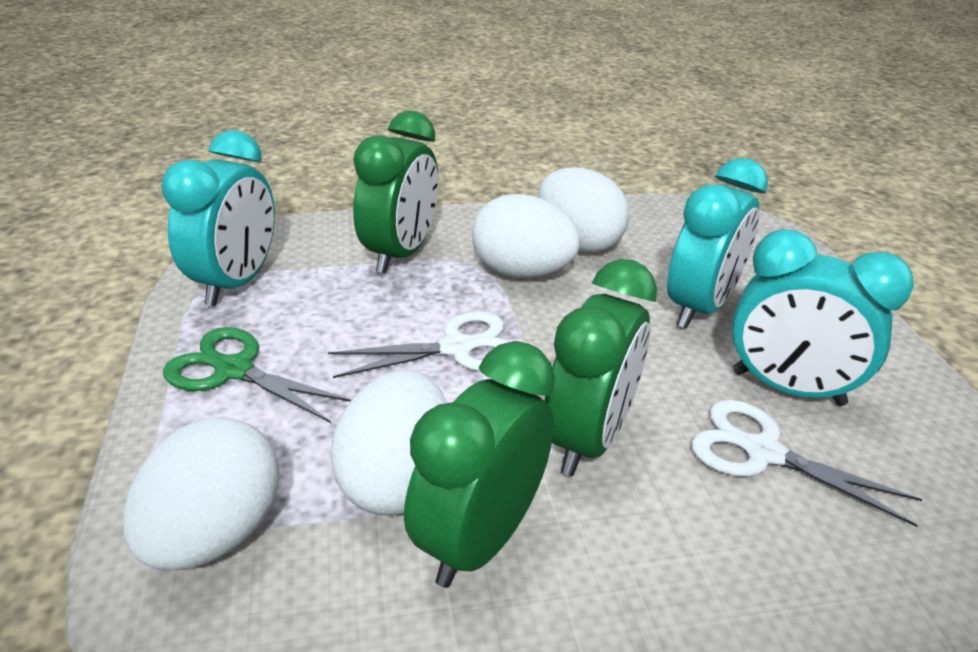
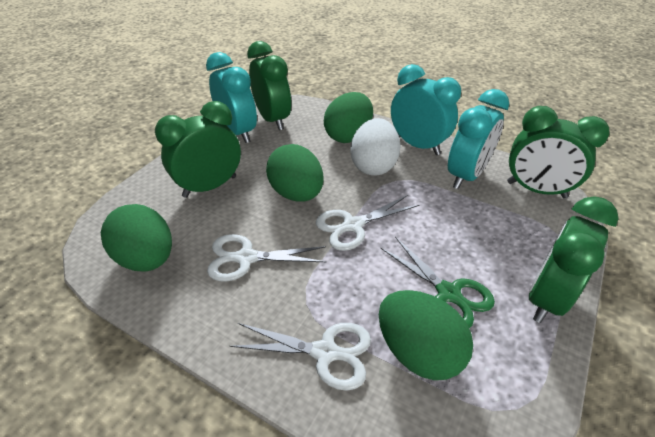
green clock: [353,110,439,273] [404,341,555,588] [545,259,657,476] = 3 -> [155,101,241,198] [247,41,291,130] [507,106,609,198] [529,196,619,323] = 4
green egg: none = 0 -> [101,204,172,271] [266,144,324,201] [324,92,373,143] [379,290,473,380] = 4
white egg: [123,417,279,571] [330,370,447,516] [472,194,581,278] [538,167,629,252] = 4 -> [350,118,401,175] = 1
white scissors: [328,311,510,378] [691,400,923,527] = 2 -> [207,234,327,281] [230,323,371,391] [316,195,419,251] = 3

